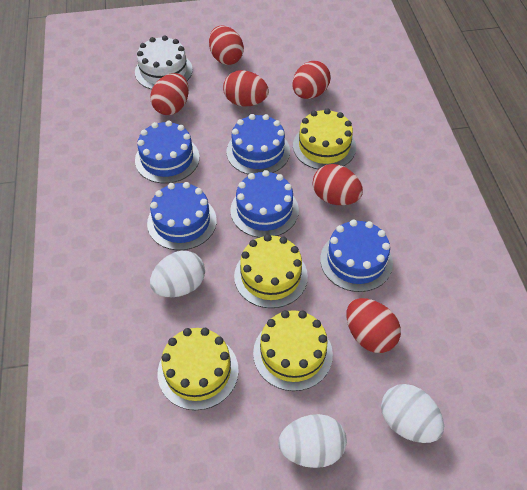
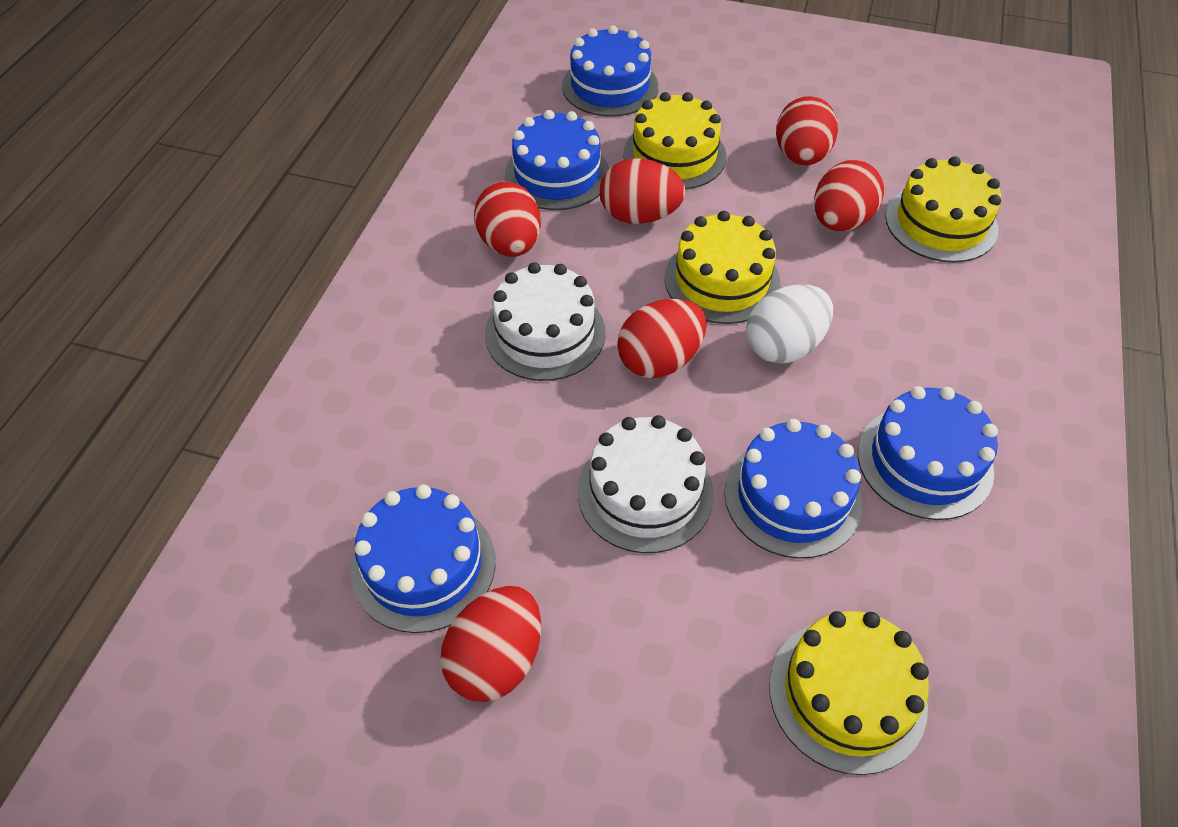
white cake: [135,36,193,90] = 1 -> [485,262,606,381] [578,415,714,553] = 2
white egg: [150,251,205,297] [278,414,347,468] [381,384,444,443] = 3 -> [746,285,833,364] = 1

